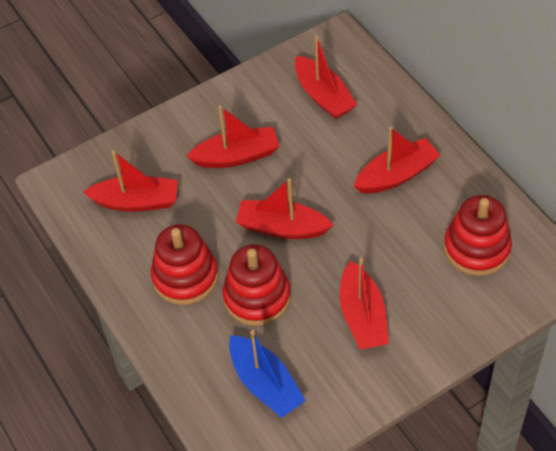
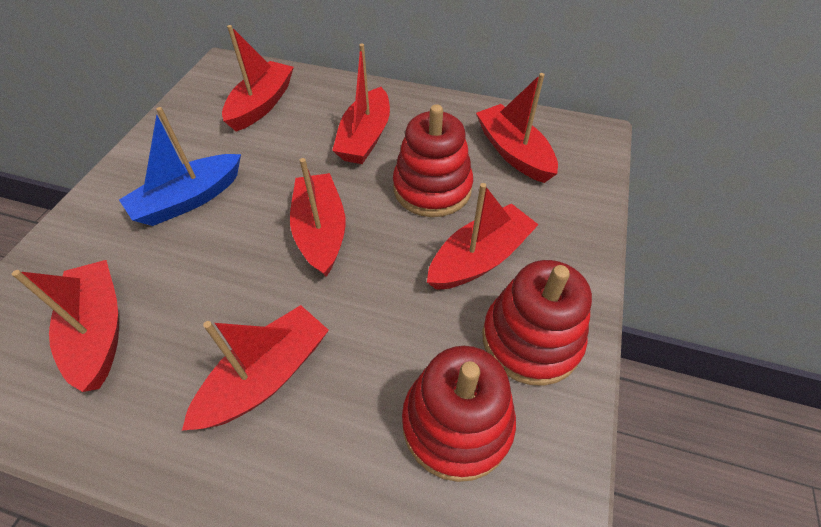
red boat: [83,151,178,212] [186,106,279,168] [236,178,334,239] [295,36,357,120] [340,258,389,350] [354,127,441,194] = 6 -> [12,260,119,392] [182,305,329,431] [222,25,294,132] [290,158,345,277] [332,44,390,164] [427,183,539,290] [476,73,558,183] = 7

